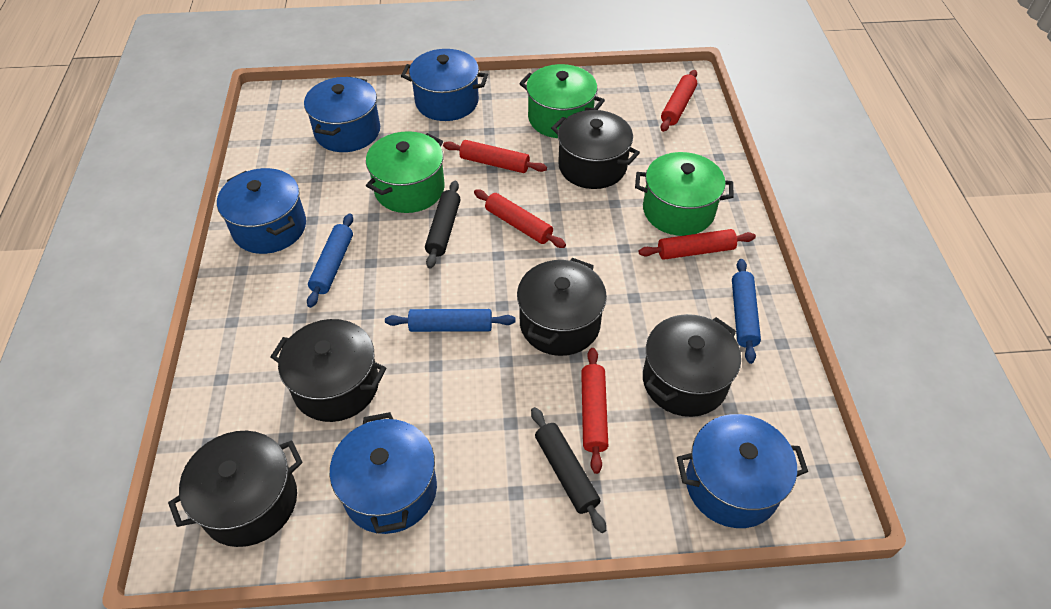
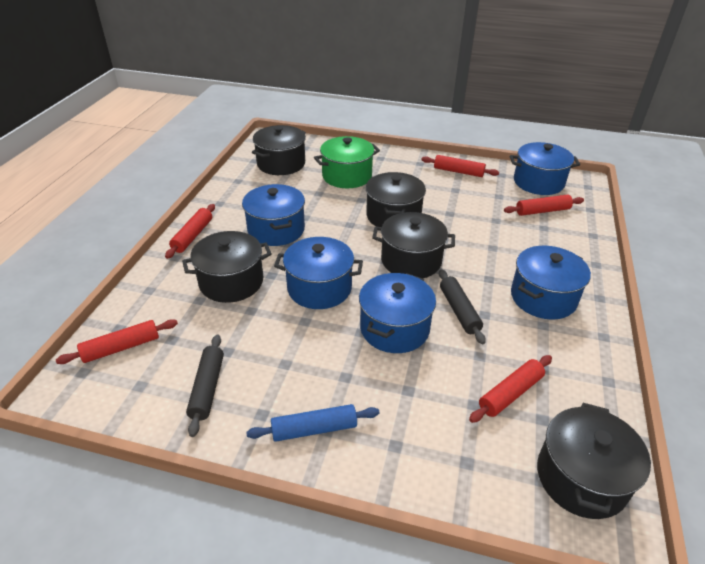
blue rolling pin: [307,214,353,308] [385,309,515,332] [732,259,761,364] = 3 -> [246,404,379,442] = 1
green pot: [366,131,445,213] [519,64,605,138] [635,152,734,236] = 3 -> [314,136,380,188] = 1

